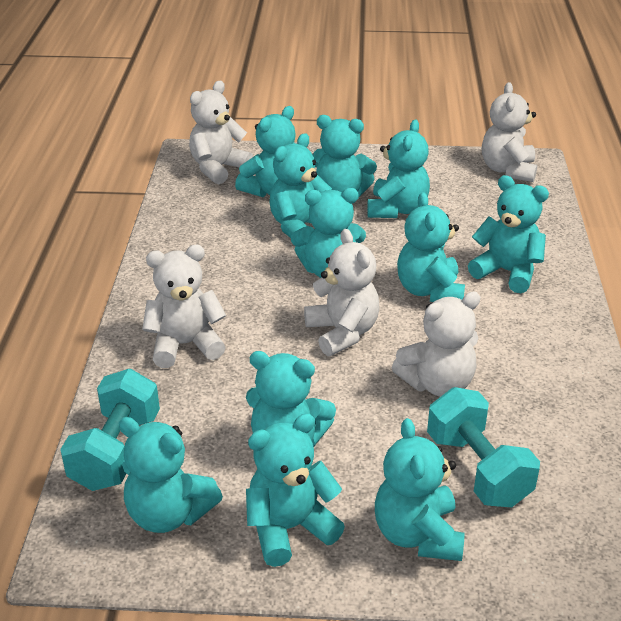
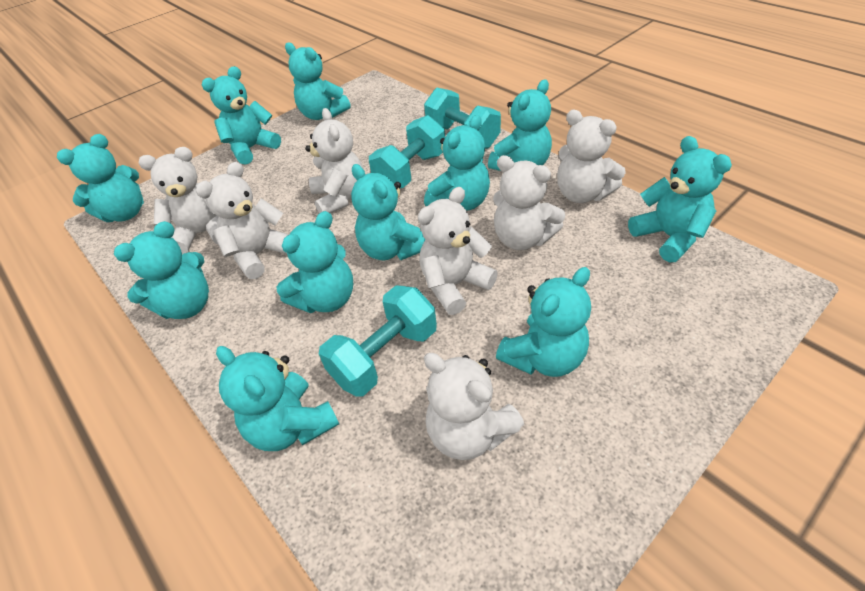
turquoise dumbbell: [60,369,160,491] [427,387,540,507] = 2 -> [319,285,437,396] [369,115,445,189] [424,88,501,149] = 3
white teddy bear: [142,245,226,368] [189,81,253,184] [304,229,379,356] [392,291,481,397] [482,82,537,182] = 5 -> [139,147,219,254] [196,162,289,279] [305,108,364,214] [418,187,498,315] [424,353,524,460] [493,155,566,250] [557,110,626,203] = 7

